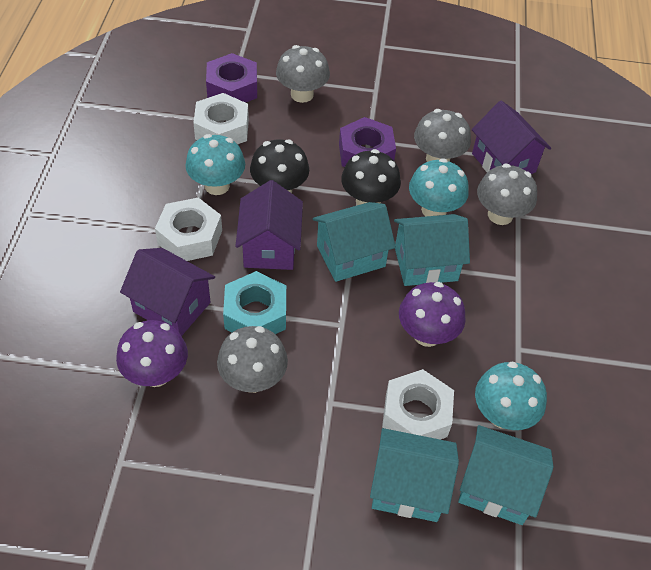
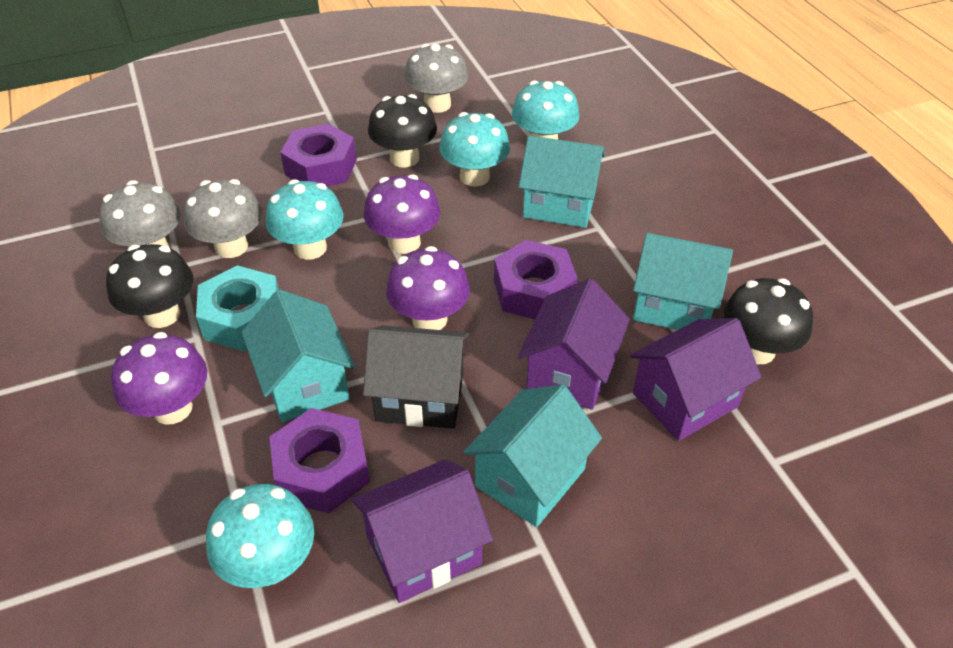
black house: none = 0 -> [363,325,469,429] = 1
black mushroom: [250,139,309,193] [341,149,401,205] = 2 -> [106,244,194,328] [368,94,437,168] [723,278,813,364] = 3
grey mushroom: [217,326,288,393] [276,45,330,103] [414,109,471,162] [477,163,537,225] = 4 -> [99,180,181,246] [183,179,262,258] [404,44,468,113] = 3
purple mushroom: [116,320,188,387] [399,282,466,347] = 2 -> [111,332,207,425] [364,174,440,254] [386,246,470,330] = 3
purple nut: [206,53,257,103] [339,117,396,167] = 2 -> [269,408,370,513] [280,124,357,187] [494,240,578,319] = 3
turquoise mushroom: [185,134,245,195] [409,158,469,217] [475,362,547,430] = 3 -> [206,484,314,588] [266,179,344,260] [439,112,510,187] [512,81,580,140] = 4
white nut: [155,198,222,261] [193,93,249,144] [382,369,454,440] = 3 -> none = 0

